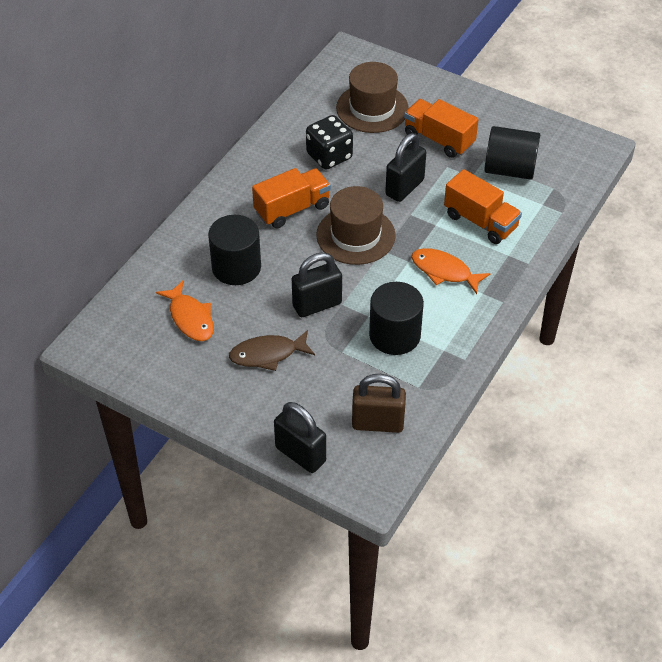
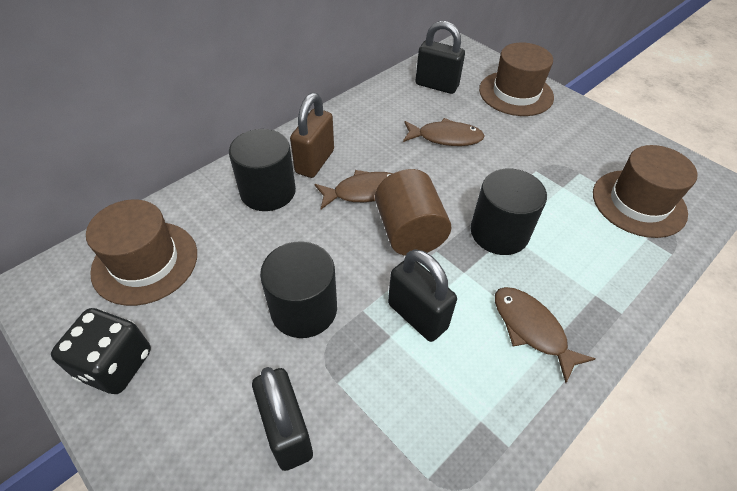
brown cylinder: none = 0 -> [375,169,451,256] = 1
brown fish: [229,330,315,371] = 1 -> [315,170,393,209] [403,118,485,146] [495,287,595,383] = 3
brown hat: [316,186,395,265] [336,62,409,133] = 2 -> [86,199,197,306] [479,42,554,116] [593,145,698,238] = 3
orange fish: [156,281,214,341] [411,248,490,294] = 2 -> none = 0
orange truck: [252,168,331,228] [404,99,479,158] [444,169,522,244] = 3 -> none = 0

